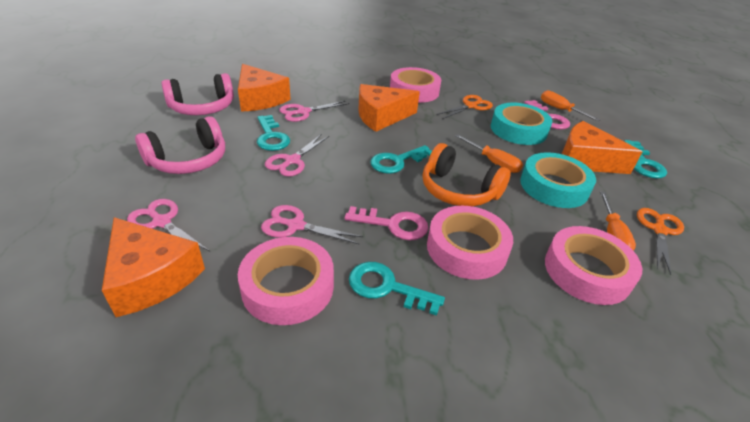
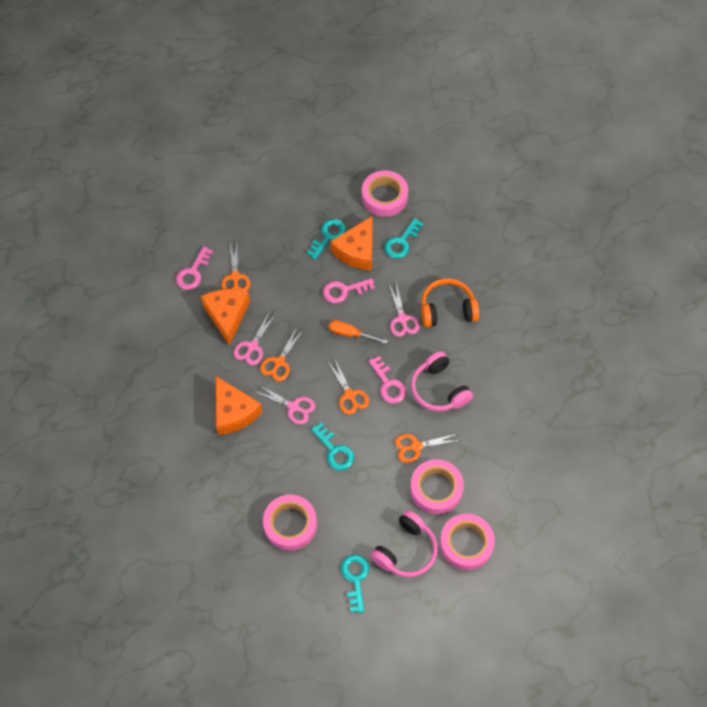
orange cheese: [102,217,205,317] [238,64,291,112] [358,84,420,132] [562,121,642,174] = 4 -> [201,289,250,345] [216,376,262,435] [330,216,373,270] = 3
orange scissors: [436,95,493,119] [637,208,684,275] = 2 -> [221,243,250,291] [260,327,304,381] [328,360,369,415] [395,433,461,463] = 4
orange screwdriver: [455,134,523,173] [541,90,600,121] [600,191,636,251] = 3 -> [329,320,388,344] = 1
pink key: [344,206,429,240] [524,100,570,129] = 2 -> [176,246,213,290] [323,278,375,303] [368,356,406,403] = 3
pink scissors: [127,199,210,251] [261,205,363,245] [265,134,329,177] [279,101,349,122] = 4 -> [234,312,276,365] [254,384,315,424] [389,283,420,337] = 3
turquoise tape: [491,103,552,145] [520,152,596,208] = 2 -> none = 0

